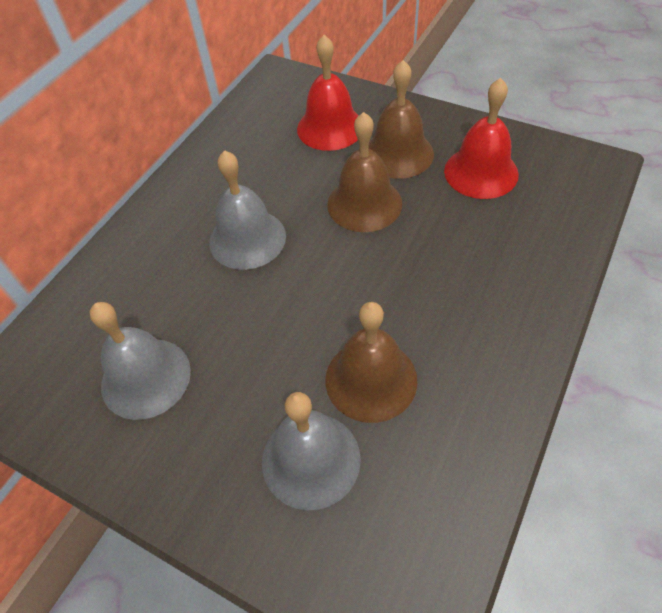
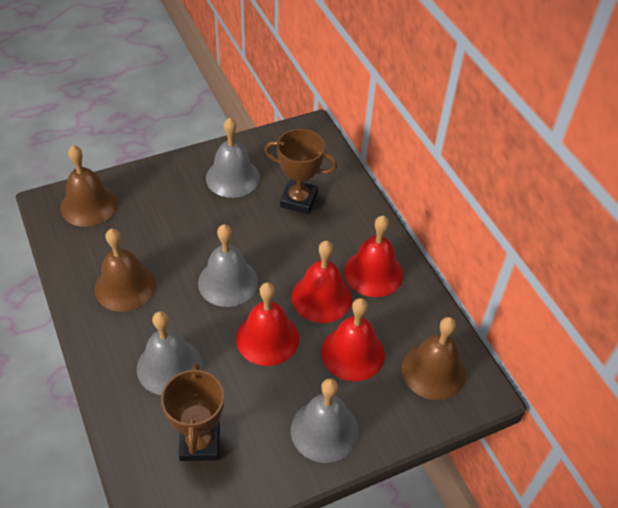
brown trophy: none = 0 -> [161,363,224,461] [264,129,337,214] = 2
grey bell: [90,302,191,420] [209,150,286,270] [262,392,361,510] = 3 -> [137,311,202,395] [198,224,258,307] [206,117,260,198] [291,378,359,463] = 4
red bell: [297,35,359,151] [444,78,519,199] = 2 -> [236,282,299,366] [292,241,352,323] [321,298,385,382] [344,216,403,297] = 4

